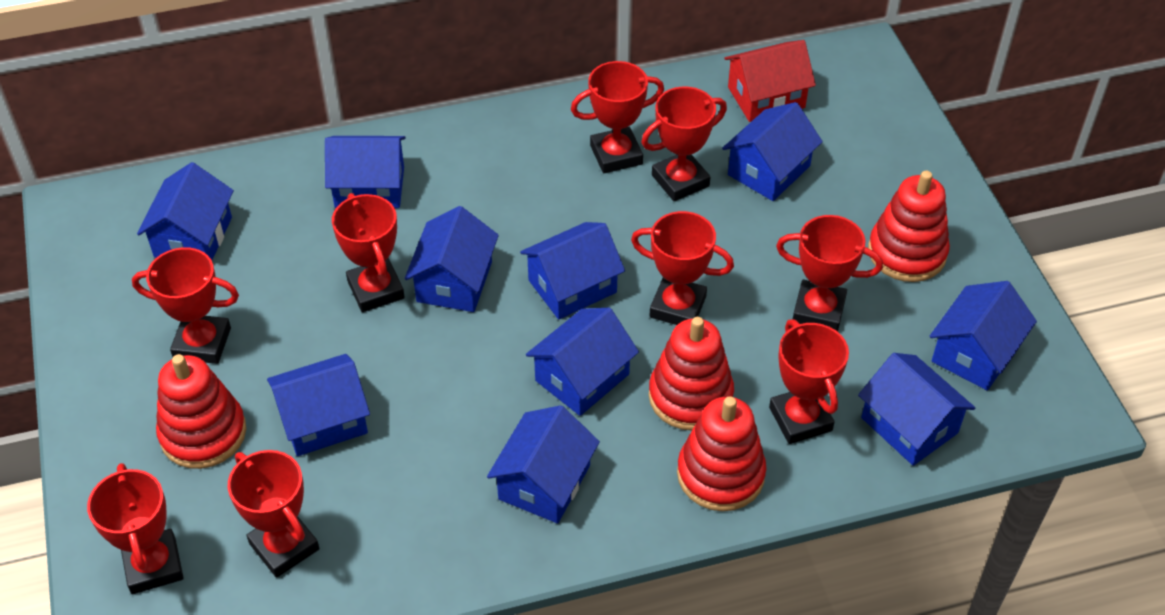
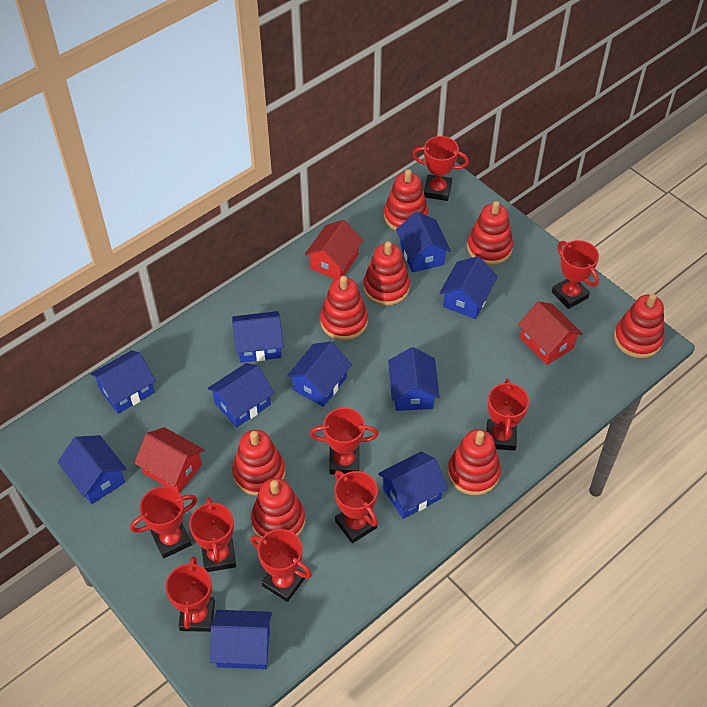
red house: [724,40,816,122] = 1 -> [134,427,204,493] [305,220,363,279] [518,301,583,365] = 3
red stacking toy: [156,354,246,469] [649,317,734,431] [677,396,766,511] [868,171,950,282] = 4 -> [232,430,285,496] [251,478,305,537] [320,276,368,340] [363,241,410,306] [384,169,428,231] [448,429,501,495] [467,201,513,265] [614,294,665,358] = 8

